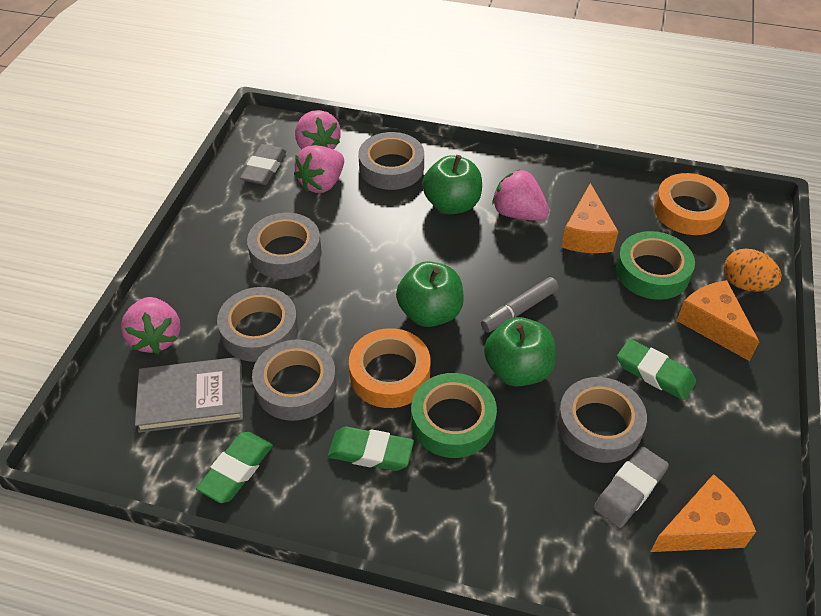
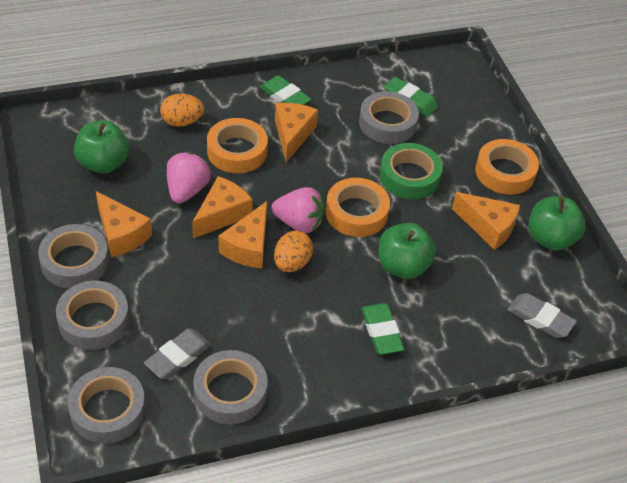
green tape: [411,373,497,458] [616,231,695,300] = 2 -> [380,143,443,199] = 1
grey book: [135,357,243,433] = 1 -> none = 0
grey marker: [481,277,559,333] = 1 -> none = 0
orange cheese: [561,183,618,253] [650,474,756,552] [677,280,759,361] = 3 -> [96,191,152,257] [192,176,253,239] [219,201,267,268] [275,103,318,162] [452,192,520,250] = 5
orange egg: [724,249,782,291] = 1 -> [160,94,204,127] [274,231,313,272] = 2
orange tape: [349,328,430,408] [654,173,729,235] = 2 -> [207,118,268,173] [326,178,390,237] [475,139,539,195] = 3
pink strawberry: [121,297,181,354] [294,145,344,193] [295,110,341,150] [492,169,549,221] = 4 -> [167,152,211,203] [271,187,324,233] = 2

